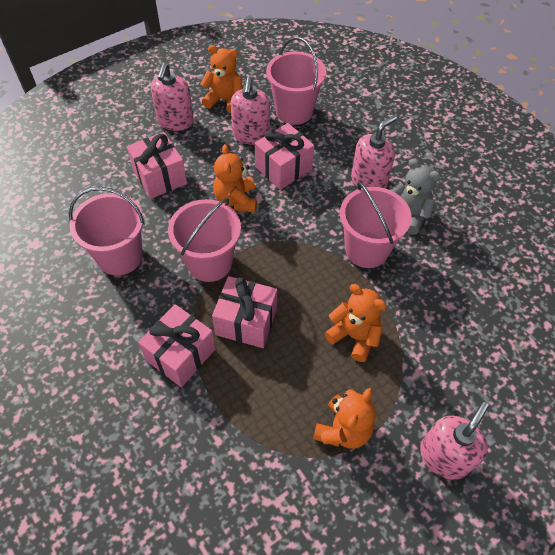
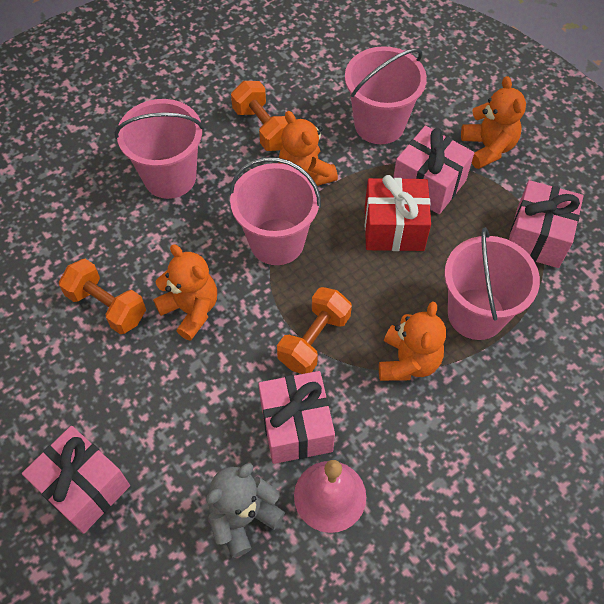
orange dumbbell: none = 0 -> [59,259,146,334] [231,81,288,151] [277,287,352,374] = 3
pink bell: none = 0 -> [294,460,366,533] = 1
pink soap dispenser: [151,63,194,131] [231,77,270,144] [351,115,397,189] [420,402,489,480] = 4 -> none = 0
red gift: none = 0 -> [365,175,431,251] = 1

